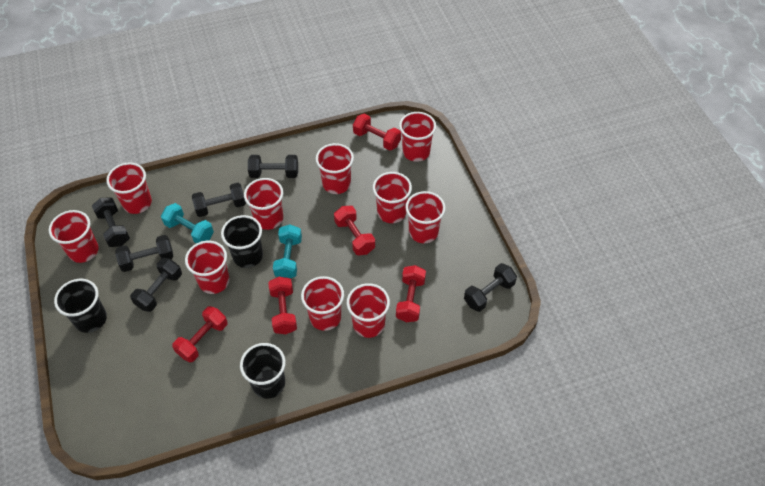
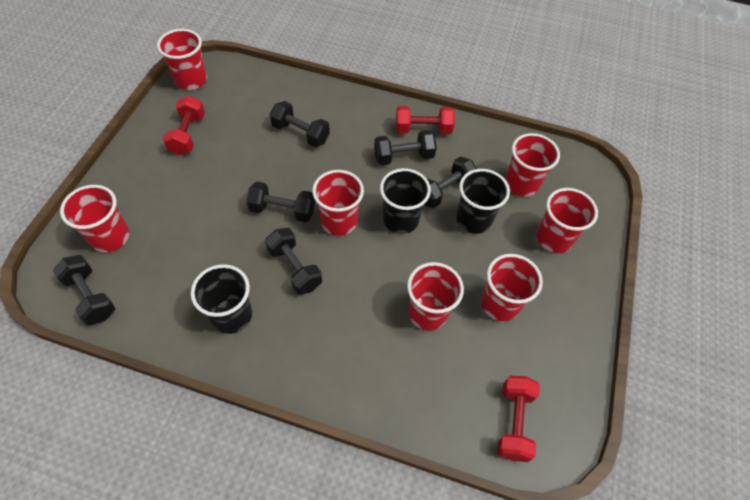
red cup: [49,210,99,263] [106,162,152,214] [185,241,229,294] [244,178,283,230] [301,276,344,331] [316,143,354,194] [347,283,390,338] [373,172,412,223] [399,112,436,162] [405,191,446,243] = 10 -> [60,185,129,252] [157,29,207,90] [312,170,364,236] [407,262,464,330] [481,254,543,321] [505,133,560,197] [536,188,598,253] = 7
red dumbbell: [172,306,228,362] [268,277,297,334] [334,206,375,255] [353,113,401,151] [396,265,426,322] = 5 -> [163,96,205,155] [396,106,455,134] [497,376,540,462] = 3
turquoise dumbbell: [161,203,214,244] [273,225,302,278] = 2 -> none = 0

